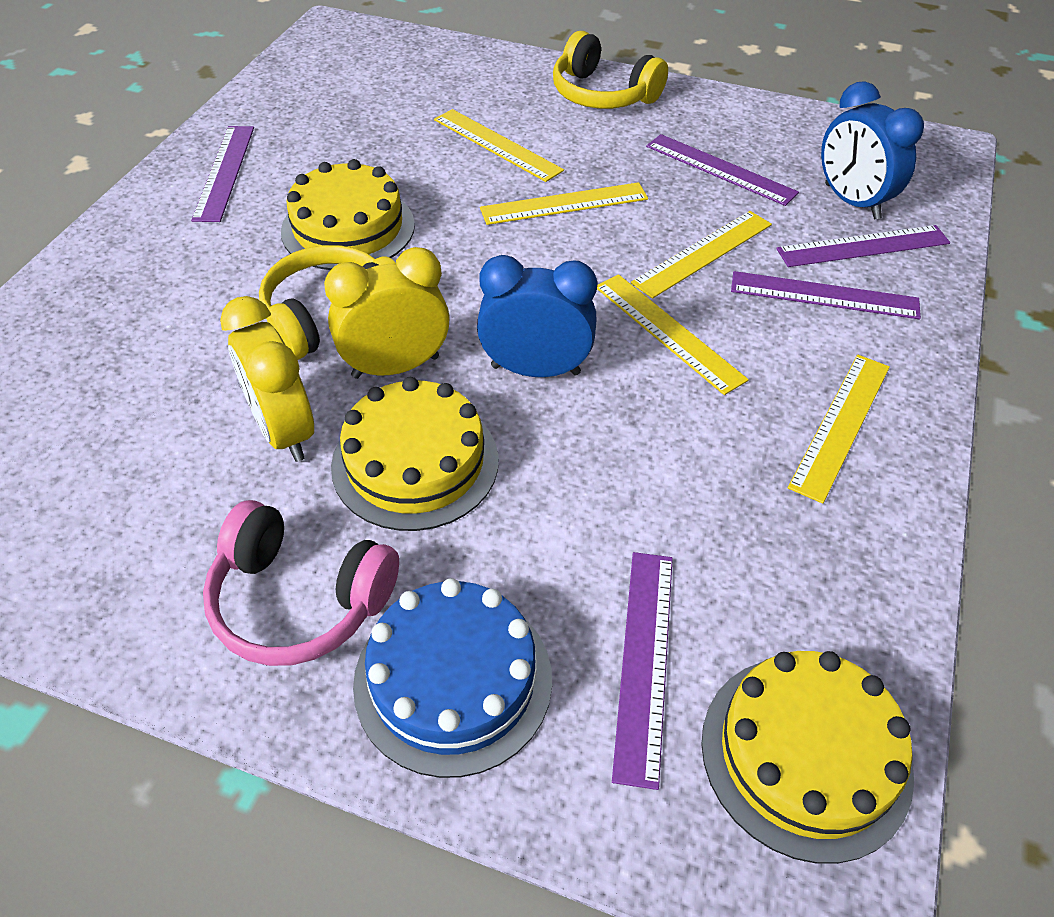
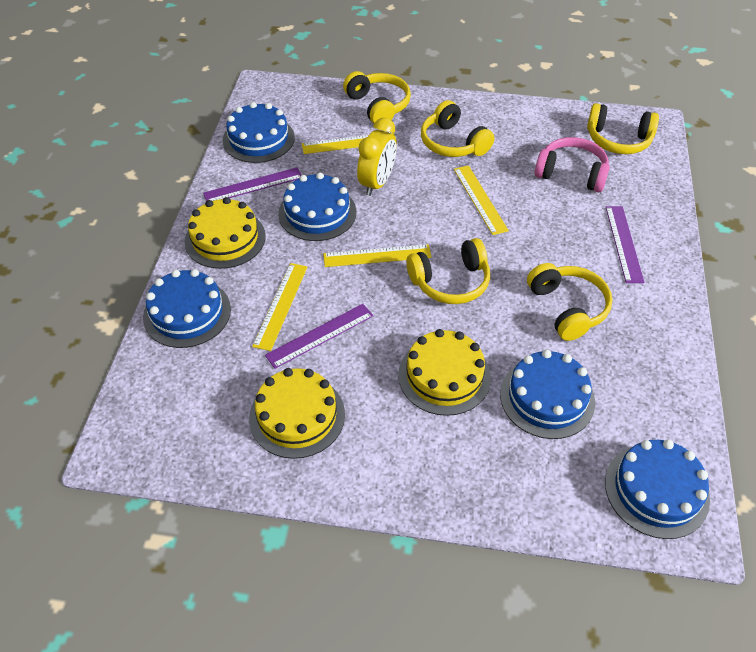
blue cake: [353,578,552,778] = 1 -> [143,269,231,348] [223,102,295,163] [278,173,356,241] [500,350,595,439] [605,440,710,539] = 5
blue clock: [477,255,597,377] [821,81,924,219] = 2 -> none = 0
purple ruler: [191,126,254,222] [612,552,673,790] [646,134,799,206] [731,271,921,319] [776,225,950,267] = 5 -> [203,167,301,201] [265,304,373,369] [606,206,644,283] = 3
yellow clock: [220,296,314,462] [324,247,450,379] = 2 -> [357,118,396,196] = 1
yellow headphones: [259,245,396,360] [553,31,668,109] = 2 -> [343,71,411,124] [406,238,490,304] [421,100,494,157] [527,263,613,341] [587,103,659,154] = 5
yellow ruler: [434,109,564,182] [480,182,648,225] [597,274,749,395] [631,211,772,299] [788,355,890,504] = 5 -> [252,263,307,351] [302,132,397,154] [323,244,432,267] [454,165,509,235] = 4

